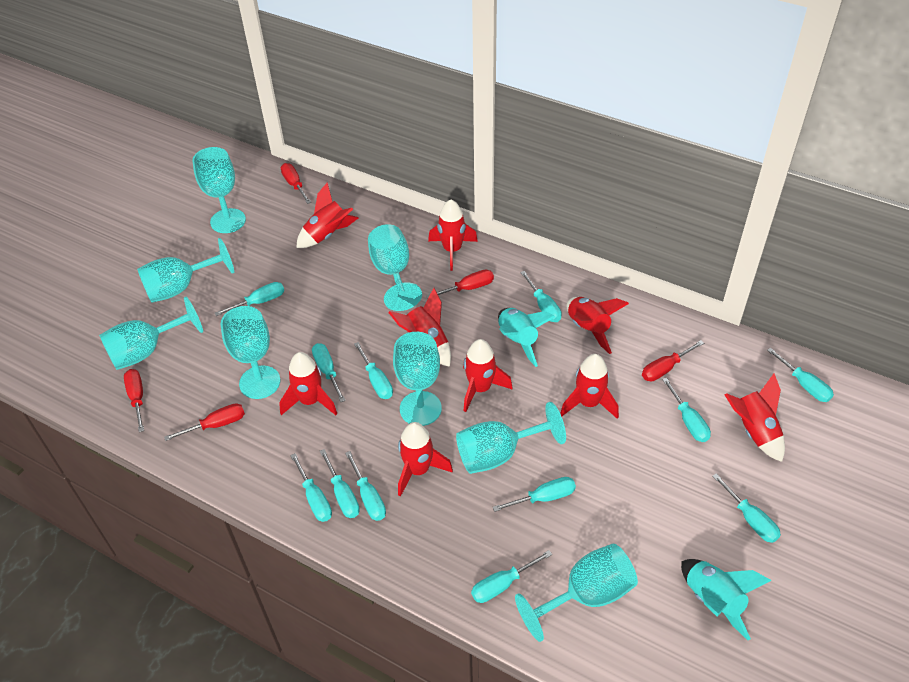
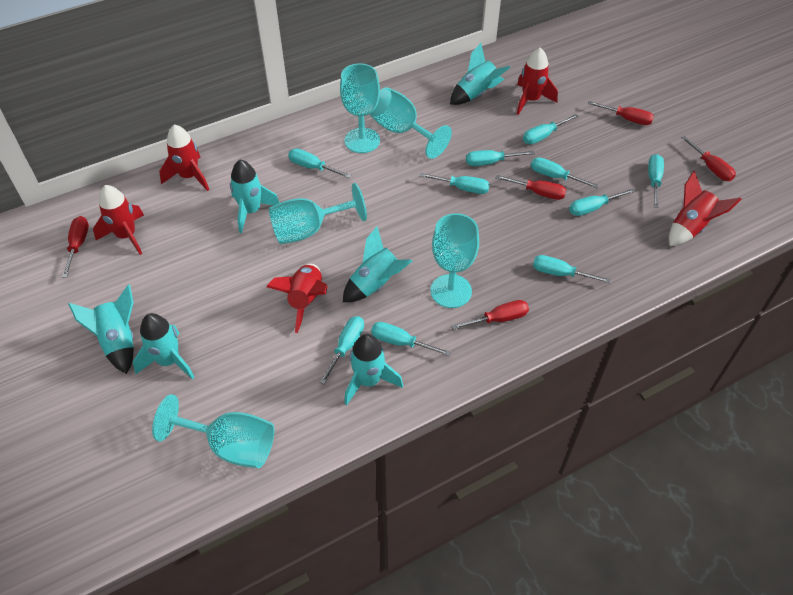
red rocket: [279,352,337,415] [296,182,358,248] [388,288,451,367] [398,422,453,497] [428,199,478,271] [463,339,513,412] [560,354,619,419] [566,297,629,354] [724,374,785,462] = 9 -> [93,185,144,255] [159,124,209,191] [266,264,328,333] [517,48,558,115] [669,171,741,246] = 5
turquoise goblet: [99,297,203,370] [137,238,234,303] [192,147,246,233] [221,306,280,399] [368,224,422,311] [393,332,442,426] [456,402,566,474] [515,543,638,642] = 8 -> [152,394,274,468] [269,183,367,244] [340,63,380,153] [370,87,452,159] [431,213,479,308] = 5
turquoise rocket: [498,308,555,367] [681,559,771,640] = 2 -> [68,284,134,374] [133,313,195,380] [230,160,280,233] [343,226,413,302] [344,334,403,405] [450,43,511,105] = 6
turquoise screwdriver: [215,282,284,316] [290,453,332,522] [312,343,346,402] [320,449,360,518] [345,451,386,521] [354,342,393,399] [471,550,552,603] [493,477,576,512] [520,271,562,322] [662,378,711,442] [712,473,781,543] [767,348,834,402] = 12 -> [288,149,351,178] [319,316,364,384] [371,322,451,356] [419,173,490,194] [466,150,535,166] [523,114,579,144] [531,157,599,188] [533,255,611,283] [569,188,635,216] [648,154,664,208] = 10

